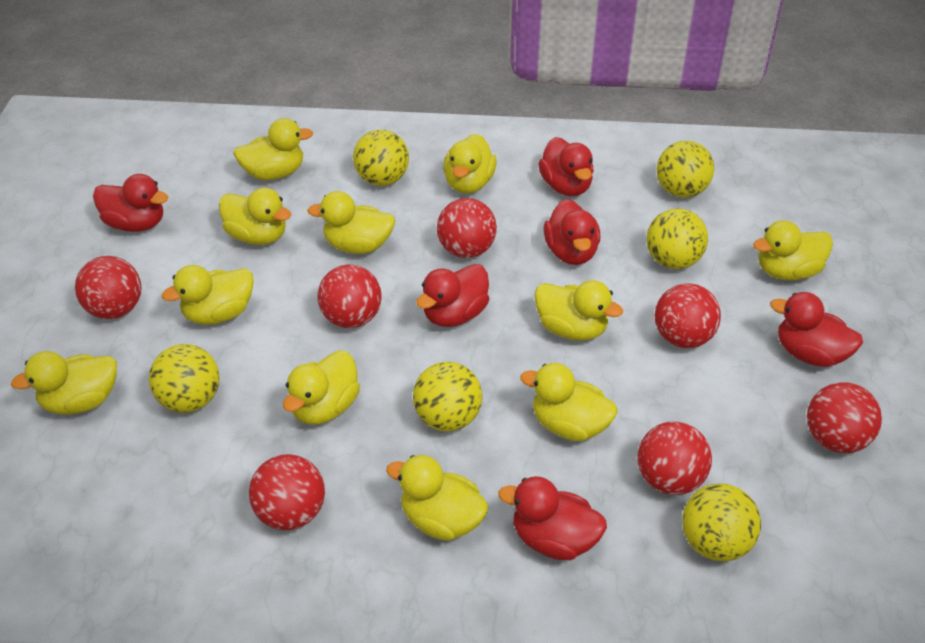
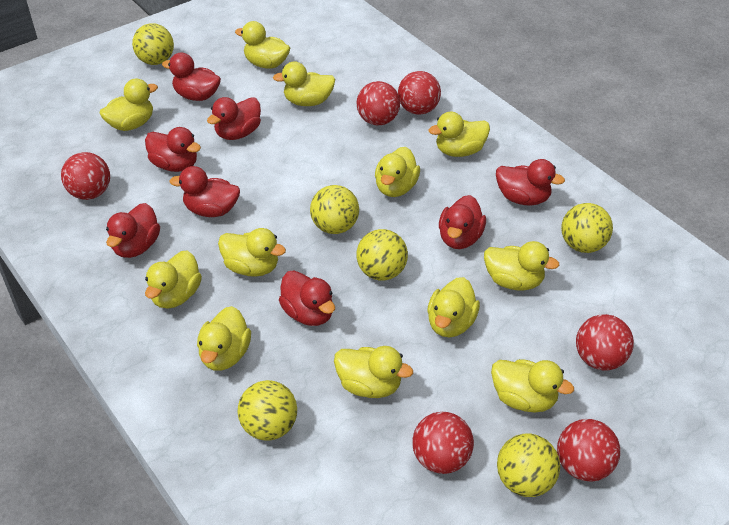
red ball: [75,256,142,319] [249,454,325,530] [317,265,382,328] [437,198,497,258] [637,422,712,495] [655,283,721,348] [807,382,882,453] = 7 -> [61,152,110,200] [357,81,400,126] [398,71,441,115] [412,412,474,474] [557,419,620,482] [576,314,634,370] = 6
red duck: [93,174,168,232] [416,264,489,327] [498,476,607,560] [538,137,594,196] [544,199,600,265] [770,292,863,367] = 6 -> [106,203,160,258] [145,127,201,172] [162,53,221,101] [169,166,240,217] [207,97,261,140] [279,270,335,326] [439,195,486,249] [496,159,565,205] = 8
yellow duck: [11,351,117,415] [162,265,254,325] [219,188,291,245] [233,118,313,180] [283,351,360,425] [307,191,395,254] [386,455,488,541] [443,134,497,193] [520,363,617,441] [534,280,623,341] [753,220,833,280] = 11 -> [99,79,158,131] [145,250,202,308] [197,306,251,371] [218,228,286,277] [235,21,290,69] [273,61,335,106] [334,346,413,398] [375,147,420,197] [427,277,480,337] [428,111,490,157] [484,241,560,290] [491,359,574,412] = 12

